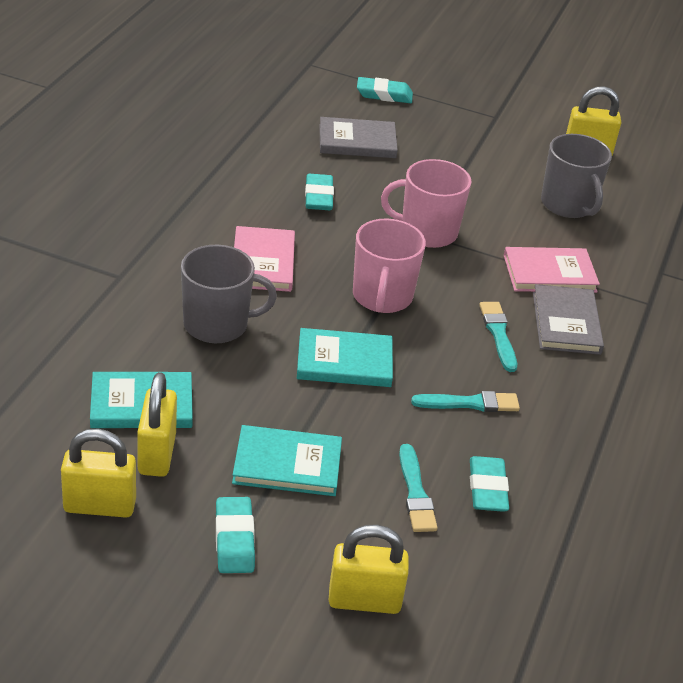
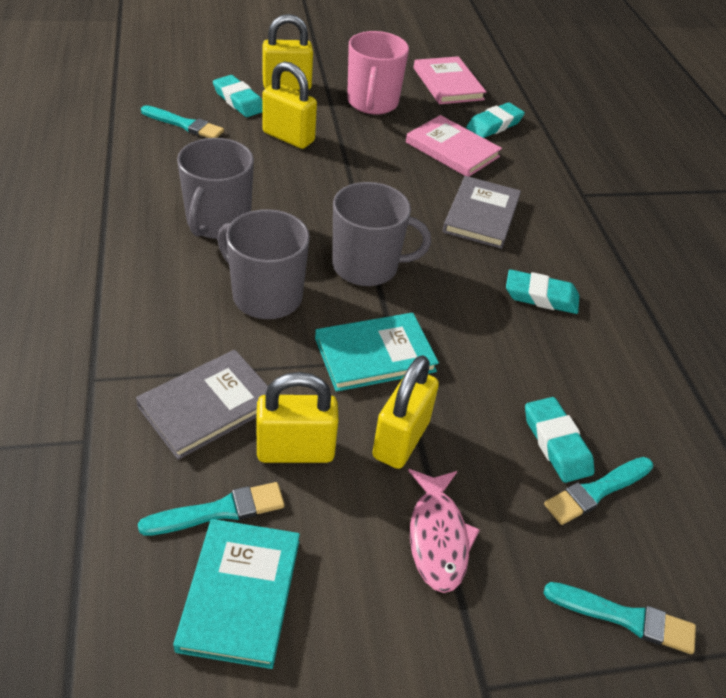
grey mug: [181,245,277,343] [541,134,612,218] = 2 -> [177,138,254,239] [217,209,310,319] [332,182,431,286] = 3
pink fish: none = 0 -> [408,469,480,593] = 1
pink mug: [353,219,426,313] [381,159,472,248] = 2 -> [347,31,409,115] = 1
turquoise book: [90,372,193,428] [232,425,342,496] [297,328,393,387] = 3 -> [173,519,300,669] [315,313,439,392] = 2
turquoise brush: [399,444,438,532] [411,391,520,412] [479,302,517,372] = 3 -> [138,482,285,536] [141,105,224,138] [544,457,653,525] [544,582,696,654] = 4

